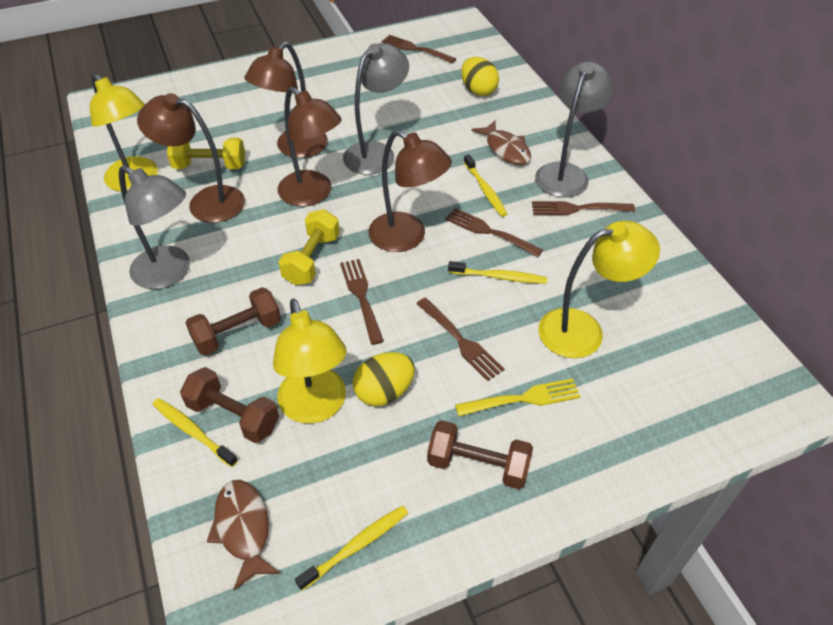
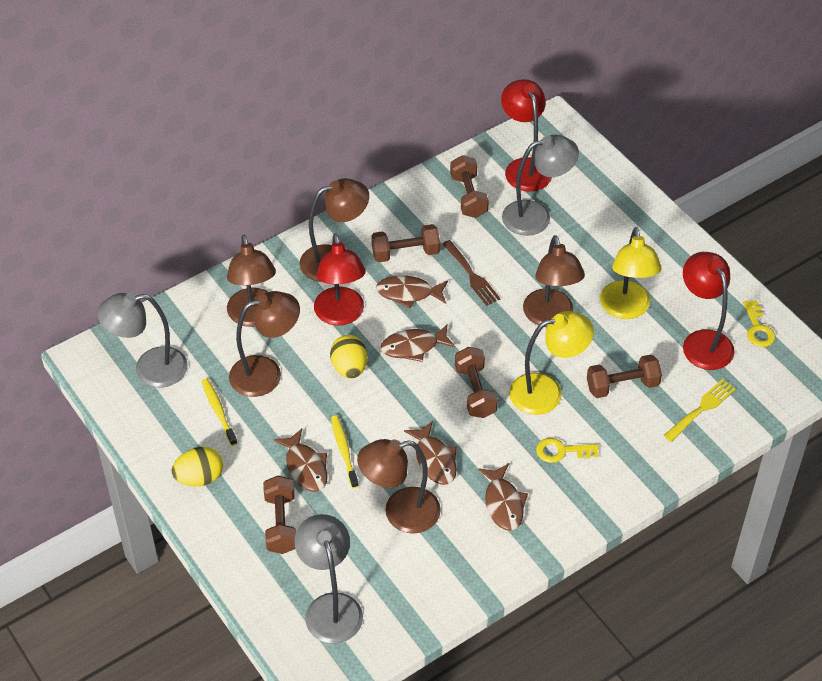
brown dumbbell: [180,367,279,443] [186,287,281,355] [427,420,533,489] = 3 -> [263,476,296,554] [371,224,440,262] [450,155,489,218] [455,347,498,418] [587,355,662,398] = 5
brown fish: [207,480,280,591] [471,120,531,165] = 2 -> [274,428,328,492] [376,276,448,309] [380,325,456,362] [404,421,457,485] [478,463,528,531] = 5
brown fork: [340,259,384,345] [382,35,456,63] [416,298,505,381] [445,208,543,257] [532,201,635,215] = 5 -> [442,240,501,306] = 1
brown lamp: [137,93,245,223] [244,42,328,158] [278,87,342,207] [369,130,452,252] = 4 -> [227,235,276,327] [229,291,300,397] [299,178,369,282] [357,439,441,533] [523,235,585,327] = 5
red lamp: none = 0 -> [314,234,366,326] [501,79,552,192] [683,252,735,370] = 3
yellow dumbbell: [167,138,245,169] [278,209,340,285] = 2 -> none = 0
yellow key: none = 0 -> [536,438,599,463] [743,300,775,347] = 2
yellow lamp: [90,73,158,192] [273,299,347,424] [538,221,660,358] = 3 -> [509,311,594,415] [600,227,662,319] = 2
yellow toothbrush: [153,398,238,467] [295,506,408,591] [448,261,547,284] [464,154,507,217] = 4 -> [202,379,237,446] [331,415,359,488] = 2

